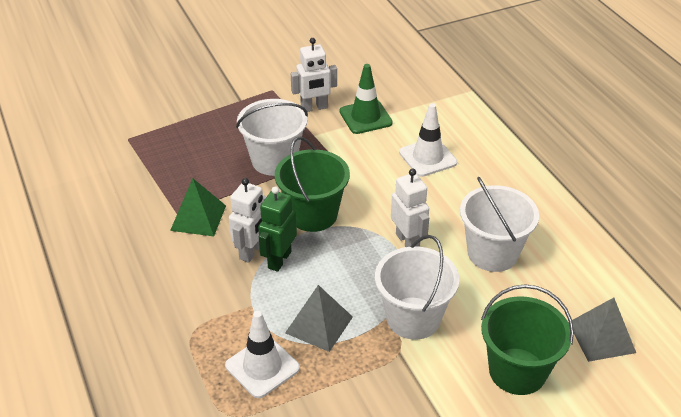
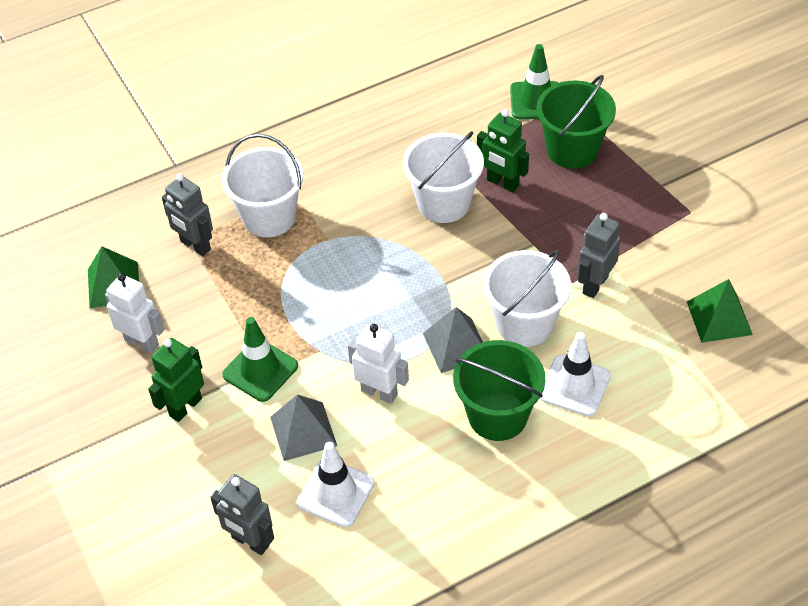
green pyramid: [170,178,226,236] = 1 -> [88,246,139,308] [687,279,753,343] = 2
green robot: [258,186,297,272] = 1 -> [148,338,204,422] [477,109,529,192] = 2
green traffic cone: [340,64,393,134] = 1 -> [222,317,298,402] [510,44,558,119] = 2
grey robot: none = 0 -> [162,174,213,256] [210,474,274,555] [577,213,621,298] = 3
white robot: [229,178,267,263] [291,38,337,112] [391,169,429,247] = 3 -> [105,273,164,354] [348,324,409,404] = 2

